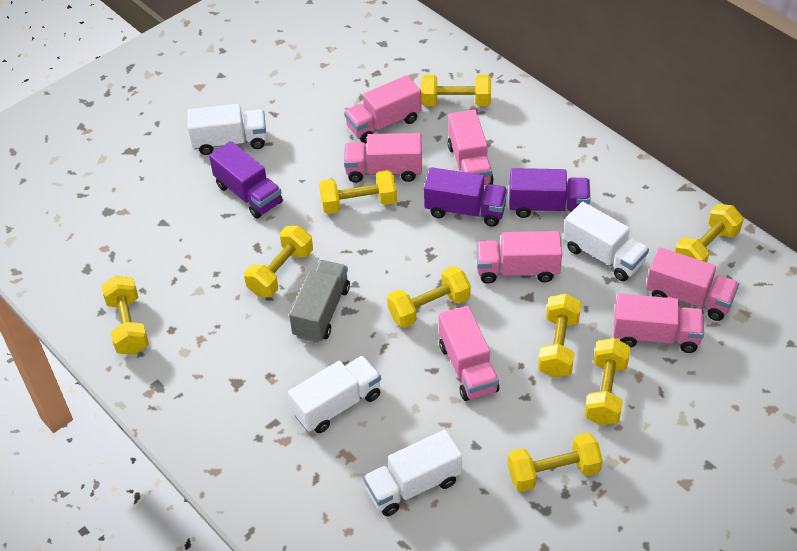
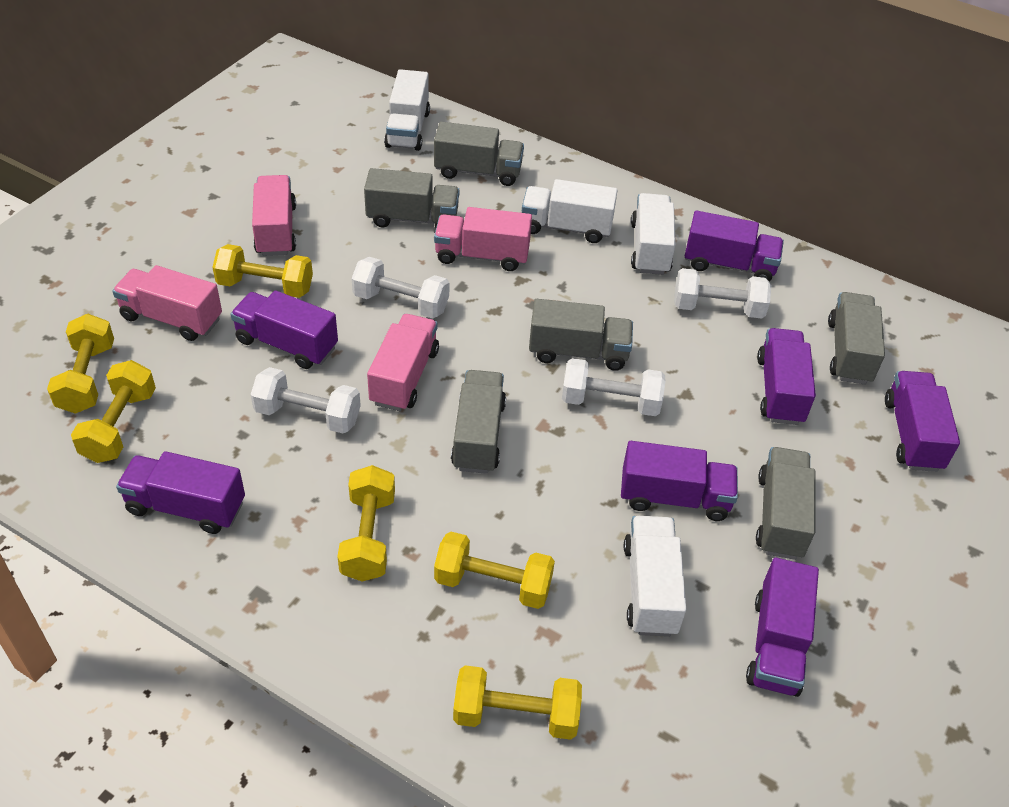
grey truck: [289,260,350,343] = 1 -> [364,168,459,228] [434,122,524,186] [451,370,506,474] [529,299,633,371] [756,447,816,560] [828,292,885,385] = 6
pink truck: [344,75,422,143] [344,133,422,183] [439,306,499,401] [448,109,494,185] [476,231,562,284] [613,294,704,353] [646,248,739,321] = 7 -> [112,265,222,341] [252,175,296,256] [367,314,439,411] [434,207,532,271] = 4
purple truck: [209,141,283,219] [424,167,508,226] [509,168,591,218] = 3 -> [116,451,245,534] [230,290,338,369] [621,441,738,521] [685,211,784,282] [746,558,819,697] [757,328,816,425] [885,371,960,472] = 7
white dumbbell: none = 0 -> [251,367,361,434] [352,257,449,319] [562,358,666,416] [674,268,772,319] = 4
yellow dumbbell: [101,275,149,355] [244,226,313,297] [319,170,397,214] [387,266,471,328] [421,75,491,106] [508,433,603,492] [538,293,581,378] [584,338,631,425] [675,204,744,262] = 9 -> [47,314,114,414] [71,360,156,463] [212,244,313,298] [338,465,395,582] [434,532,555,609] [453,665,582,740] = 6

